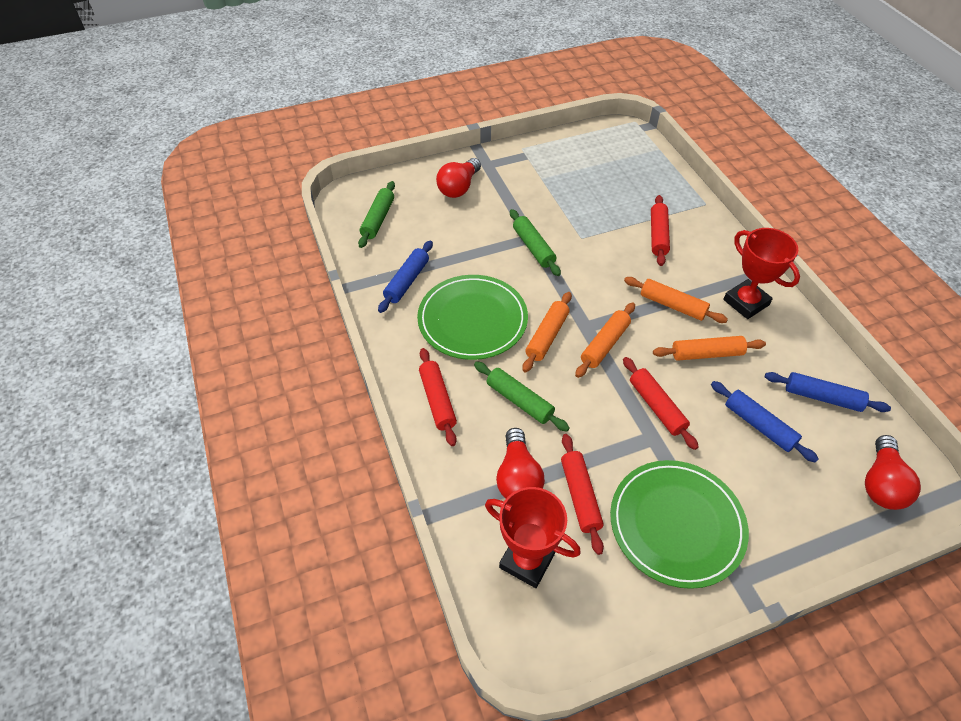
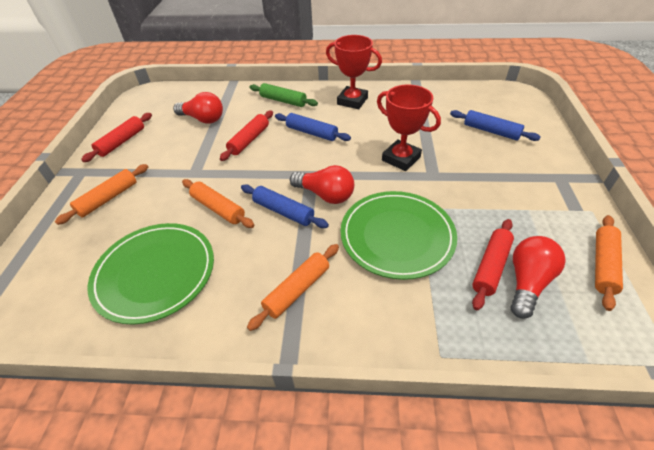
green rolling pin: [358,181,395,248] [474,361,569,432] [510,209,561,276] = 3 -> [250,83,318,107] = 1
red rolling pin: [419,348,457,446] [561,434,604,555] [623,357,699,450] [651,195,670,266] = 4 -> [81,113,152,162] [220,110,273,161] [472,219,514,310] = 3

